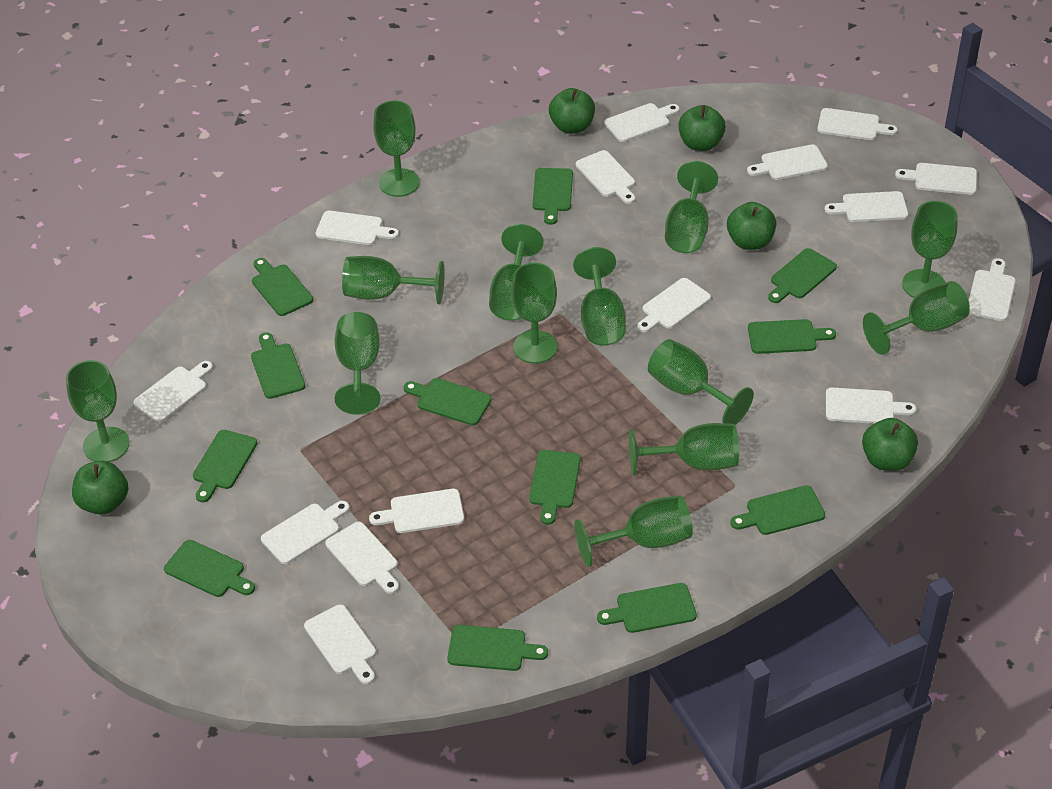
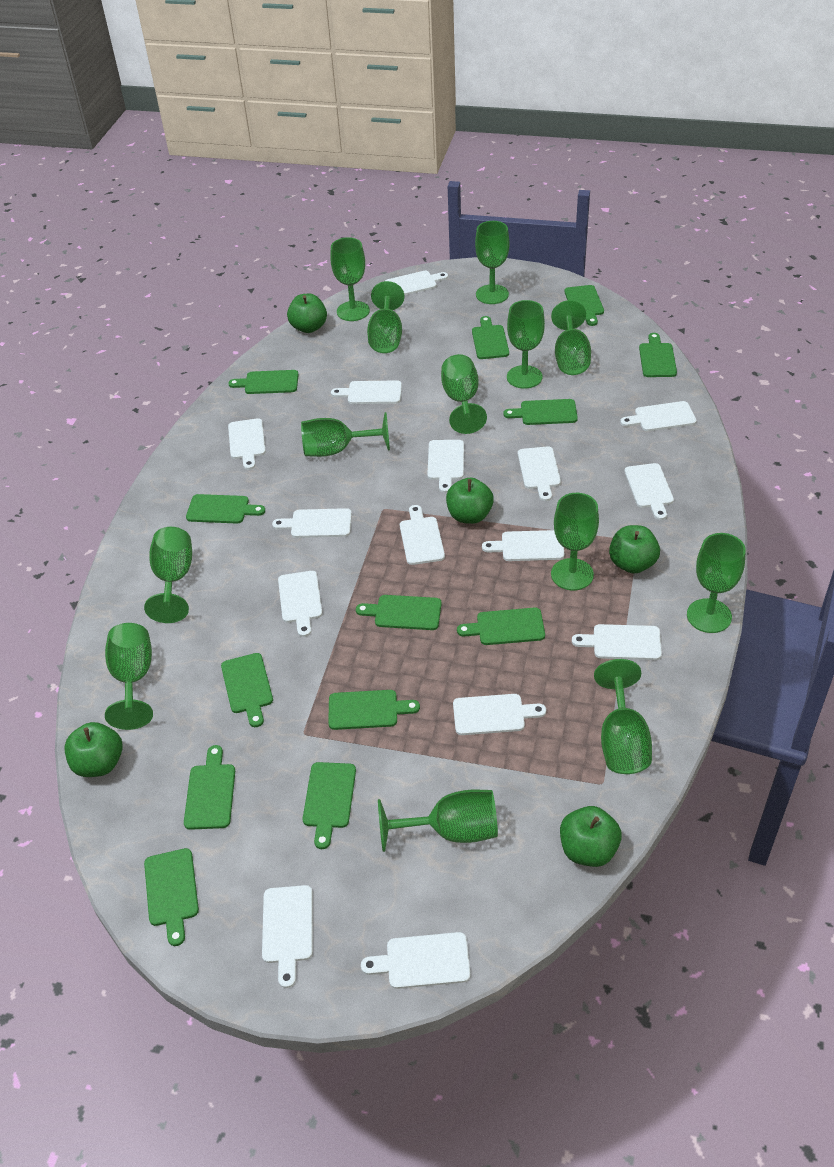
green cutting board: [164,540,255,597] [193,430,257,502] [251,332,305,399] [252,258,313,316] [404,378,491,425] [447,625,548,671] [529,450,580,525] [533,168,573,225] [597,583,697,633] [730,485,825,535] [748,319,836,354] [768,248,837,303] = 12 -> [144,848,199,946] [184,745,235,830] [186,494,265,524] [221,653,273,727] [228,370,299,394] [303,762,356,849] [328,690,420,730] [356,595,442,630] [457,607,545,645] [472,316,509,359] [503,399,578,425] [564,285,604,326] [639,333,677,377] = 13

